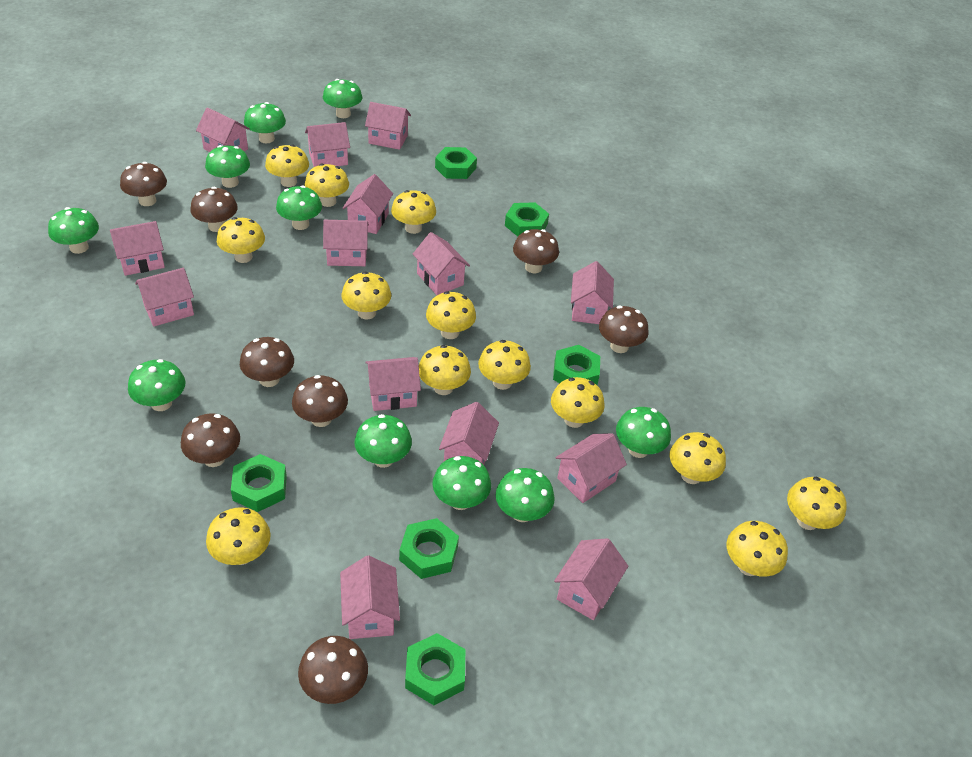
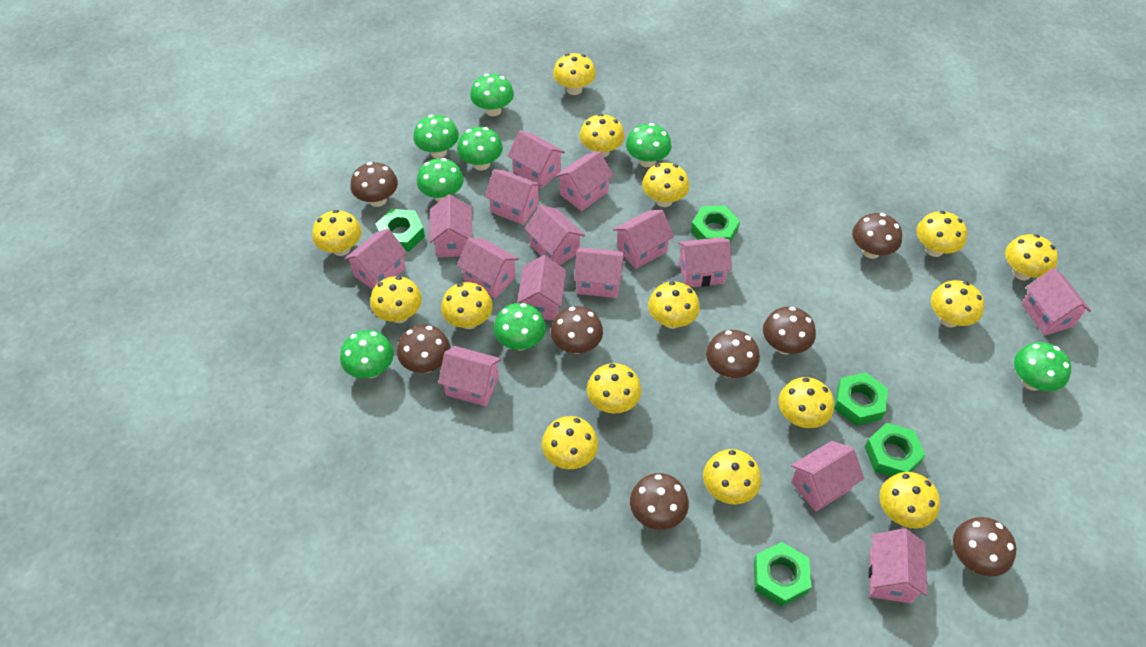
green mushroom: [48,207,99,254] [128,359,186,411] [205,145,250,188] [244,102,286,143] [276,186,322,230] [323,79,363,118] [354,414,412,468] [432,456,491,510] [496,468,555,522] [616,407,671,458] = 10 -> [340,330,394,378] [413,115,459,158] [417,158,464,202] [457,127,503,171] [470,74,514,116] [493,303,546,350] [626,123,672,167] [1014,342,1071,391] = 8
green nut: [231,454,287,512] [399,518,459,579] [405,633,465,705] [435,147,477,179] [505,202,549,237] [553,345,600,385] = 6 -> [376,209,425,252] [691,206,740,244] [754,542,811,607] [834,372,888,426] [865,423,926,477] = 5
pink house: [110,221,165,276] [135,268,194,327] [196,107,250,152] [305,122,350,167] [323,220,369,266] [340,555,400,639] [343,174,393,234] [365,102,411,150] [365,357,421,411] [413,232,470,295] [439,402,499,465] [554,538,628,620] [556,434,627,503] [571,261,614,324] = 14 -> [344,229,407,290] [429,194,472,257] [438,346,501,406] [457,238,519,299] [485,169,542,225] [508,130,565,189] [517,255,566,320] [524,205,585,265] [555,151,614,211] [574,247,625,298] [613,210,674,269] [678,237,732,287] [791,441,864,512] [869,528,927,603] [1021,268,1091,335] = 15
yellow mushroom: [206,507,270,565] [217,217,265,263] [265,145,309,187] [305,164,349,207] [341,272,391,319] [391,190,436,234] [419,345,471,395] [426,291,476,339] [478,340,531,390] [551,377,605,428] [670,432,726,484] [726,521,788,577] [787,477,846,530] = 13 -> [312,210,362,256] [370,276,422,323] [441,282,493,329] [542,416,598,469] [553,53,596,95] [579,114,625,157] [587,363,642,414] [642,163,689,207] [648,281,700,329] [703,449,761,504] [778,377,834,428] [879,472,940,529] [916,211,967,257] [931,280,984,327] [1005,234,1058,280] = 15

